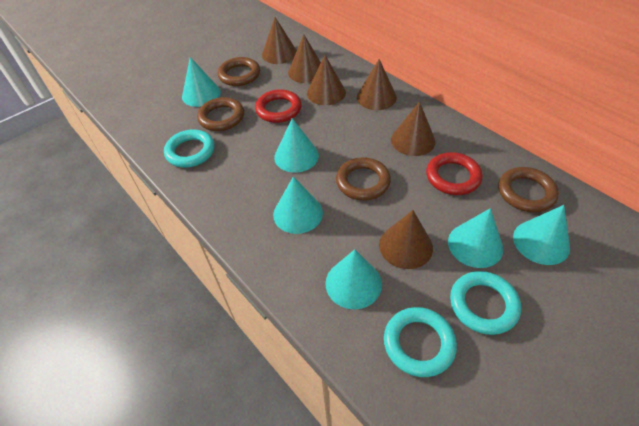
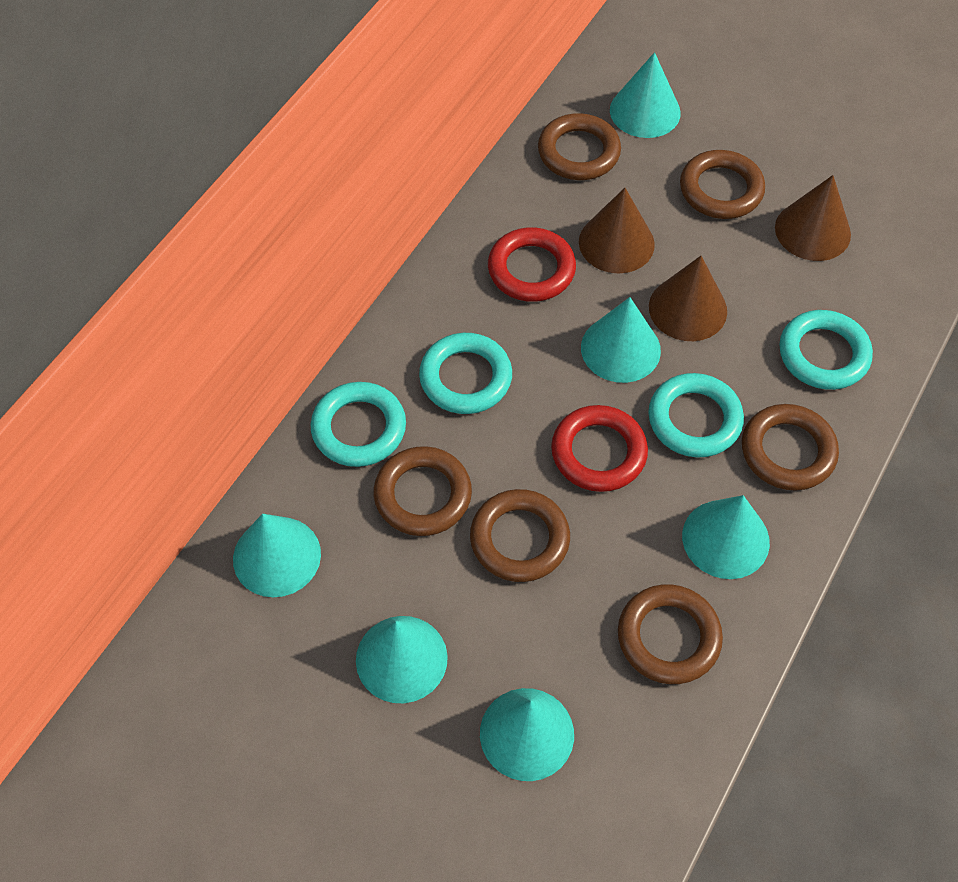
brown cone: [262,17,297,64] [288,34,321,83] [307,55,346,105] [357,59,397,110] [379,210,433,269] [391,101,436,156] = 6 -> [579,188,655,274] [649,256,727,341] [775,175,851,261] = 3
brown ring: [197,97,244,131] [218,57,260,86] [336,157,391,201] [499,167,559,213] = 4 -> [374,446,472,536] [470,489,570,582] [538,113,621,180] [618,584,723,684] [680,150,765,219] [742,404,839,491] = 6
turquoise ring: [164,129,214,167] [384,307,457,377] [450,271,521,335] = 3 -> [310,382,406,467] [419,333,512,414] [648,373,744,458] [779,310,873,390] = 4

